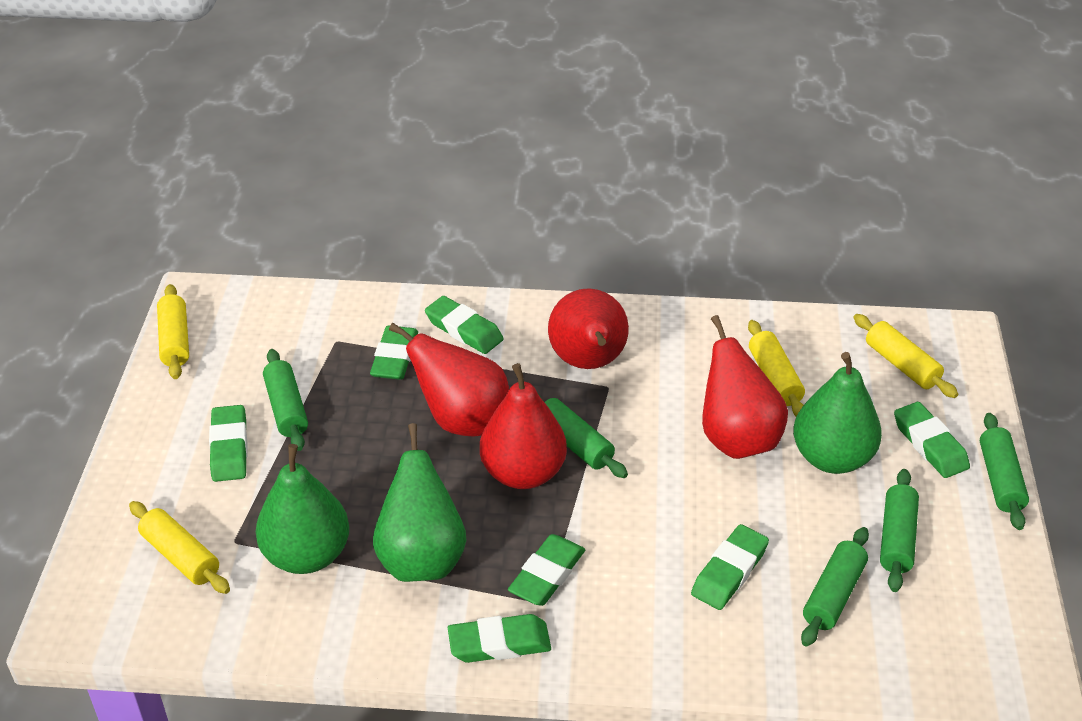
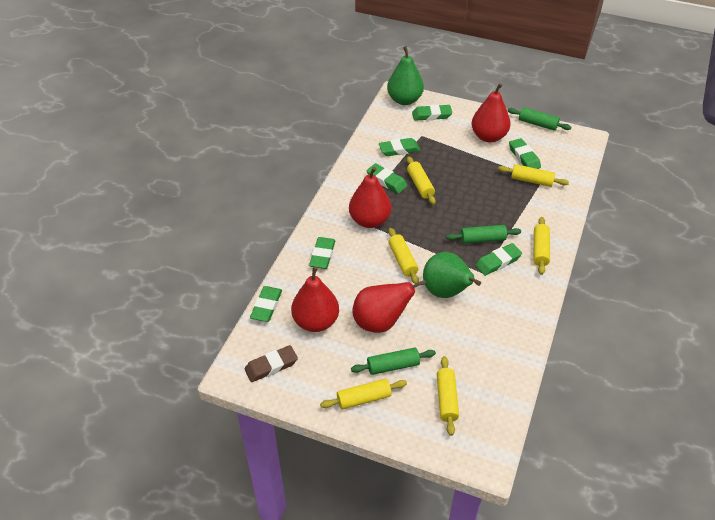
brown eraser: none = 0 -> [245,345,298,382] = 1
green pear: [256,444,349,574] [373,423,466,582] [793,352,882,474] = 3 -> [387,46,424,105] [423,252,481,298] = 2
green rolling pin: [263,349,308,451] [538,394,628,478] [801,527,869,647] [880,469,919,592] [980,413,1029,530] = 5 -> [351,348,436,375] [446,225,521,244] [507,107,572,131] = 3
yellow rolling pin: [129,501,230,594] [157,284,189,379] [748,320,805,416] [853,314,958,398] = 4 -> [320,379,407,410] [388,228,419,284] [407,156,436,205] [437,356,459,436] [498,164,569,187] [533,217,550,275] = 6

